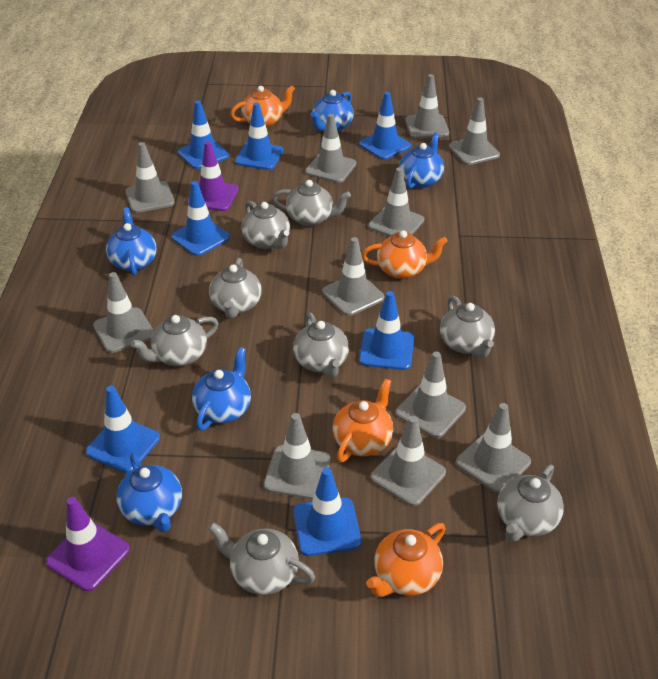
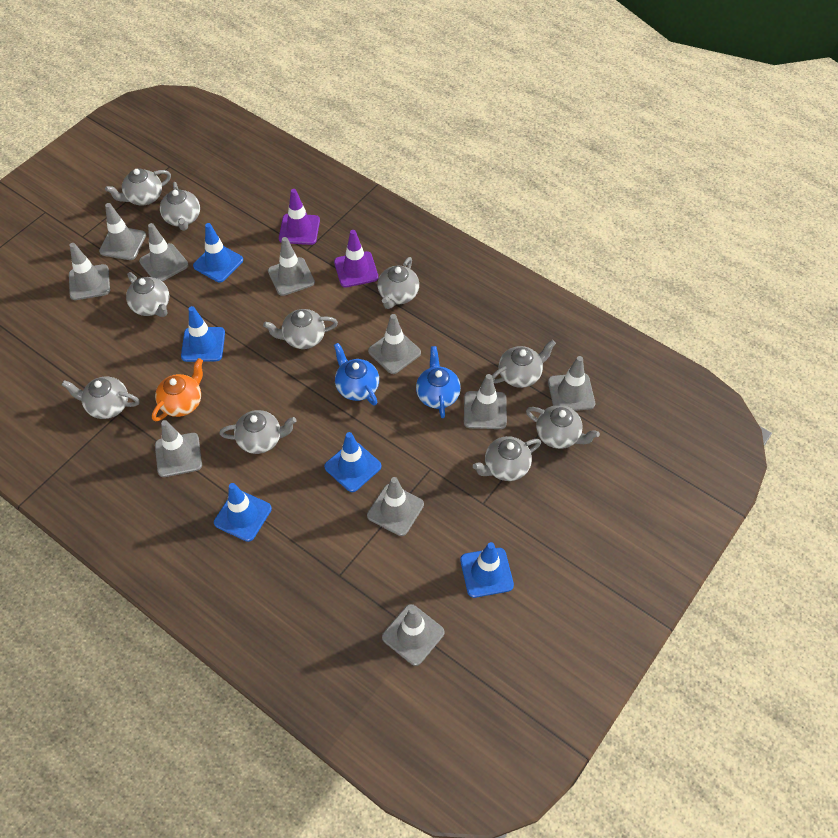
blue teapot: [106,208,157,276] [117,453,182,532] [192,347,251,431] [310,90,354,132] [399,133,444,189] = 5 -> [334,343,379,406] [416,346,461,418] = 2
blue traffic cone: [86,386,160,473] [171,181,230,256] [178,101,229,169] [235,103,284,170] [293,468,361,556] [359,92,411,160] [359,291,414,370] = 7 -> [181,306,225,362] [193,223,243,282] [214,483,272,542] [324,432,382,492] [460,542,514,598] = 5
grey teapot: [131,315,218,366] [208,522,315,595] [209,258,261,318] [242,201,290,249] [272,180,351,226] [293,313,349,377] [440,295,495,358] [497,465,564,542] = 8 -> [62,376,140,419] [105,169,171,205] [126,272,169,317] [160,182,200,231] [219,410,297,454] [263,309,338,349] [378,257,419,309] [473,436,541,481] [492,340,556,388] [526,405,600,449] = 10
grey traffic cone: [93,272,154,353] [125,142,175,213] [264,413,331,499] [305,114,356,183] [322,237,384,316] [368,167,424,237] [371,416,446,506] [395,352,466,438] [405,74,449,139] [449,97,500,165] [456,403,531,493] = 11 -> [69,243,110,300] [99,203,146,260] [139,223,189,282] [155,420,202,477] [268,237,315,296] [367,477,424,536] [368,314,421,374] [382,604,445,666] [464,374,507,429] [548,356,595,411] = 10
orange teapot: [230,85,295,128] [333,379,393,462] [361,230,448,279] [366,523,446,597] = 4 -> [152,358,203,422] = 1

